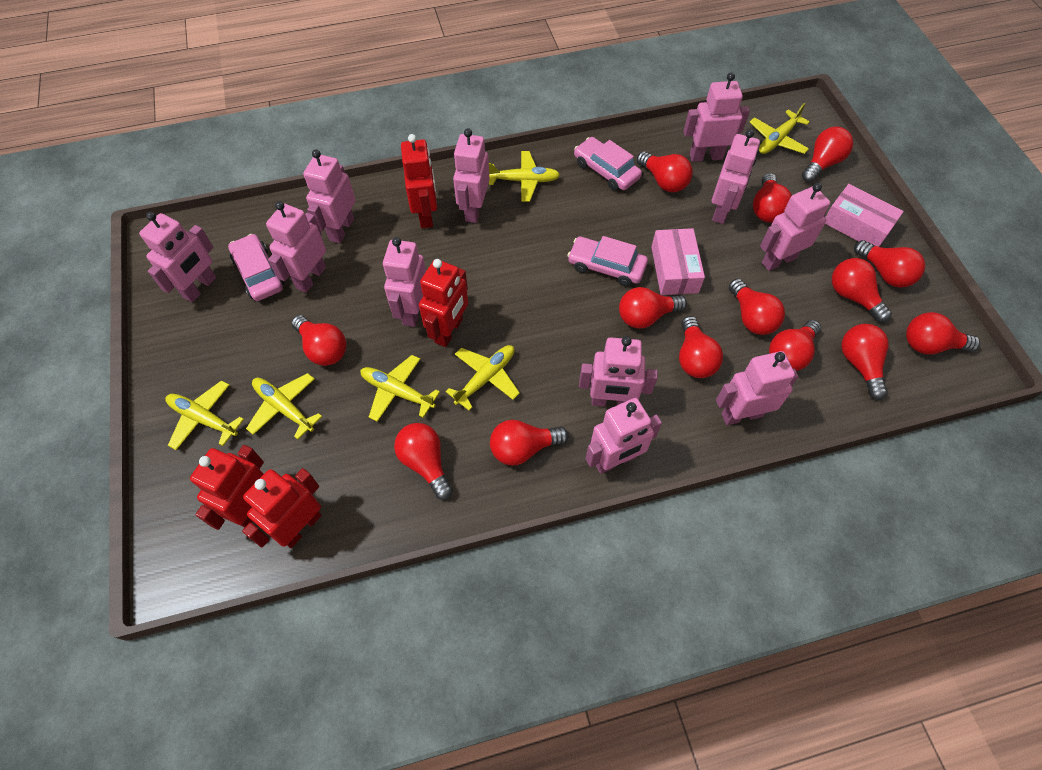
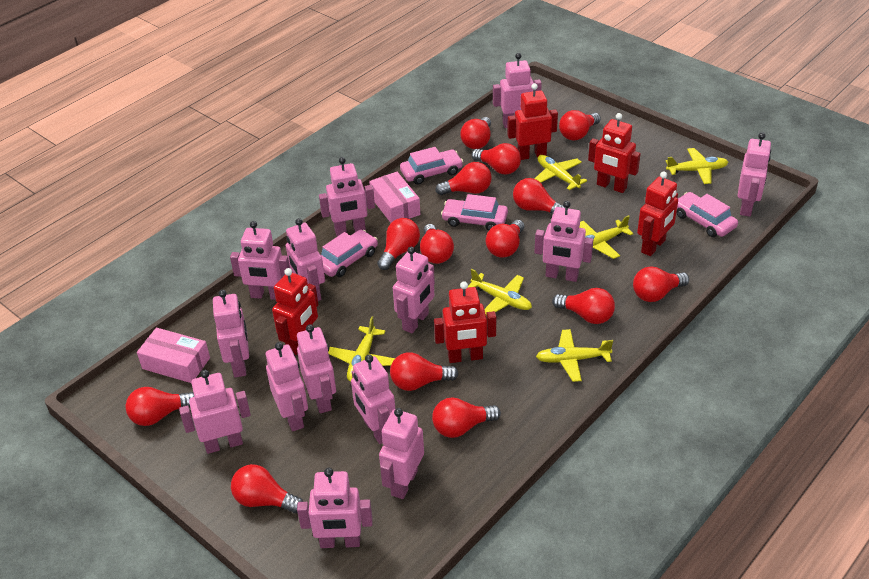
pink car: [228,234,284,301] [567,236,648,286] [574,137,642,191] = 3 -> [321,230,378,277] [400,147,463,185] [441,194,508,231] [676,192,738,237] = 4
pink robot: [139,212,216,302] [266,201,326,293] [303,150,356,243] [383,237,426,327] [453,128,490,223] [579,336,658,407] [586,398,662,474] [683,72,750,162] [712,129,760,224] [716,351,799,425] [760,183,830,271] = 11 -> [179,370,251,454] [213,290,249,377] [230,221,290,300] [266,342,308,431] [286,218,325,301] [297,324,336,413] [297,468,373,548] [319,157,375,236] [351,354,395,444] [379,408,424,499] [393,247,435,333] [493,53,542,128] [535,201,593,282] [738,132,771,217] = 14
red robot: [190,445,264,530] [242,468,322,548] [401,134,437,228] [419,259,468,347] = 4 -> [272,268,318,355] [434,281,496,363] [507,83,558,160] [588,113,641,193] [637,171,678,256] = 5

